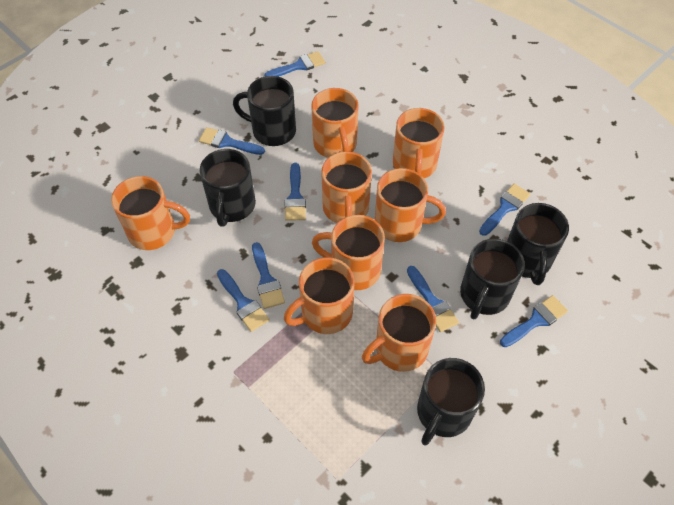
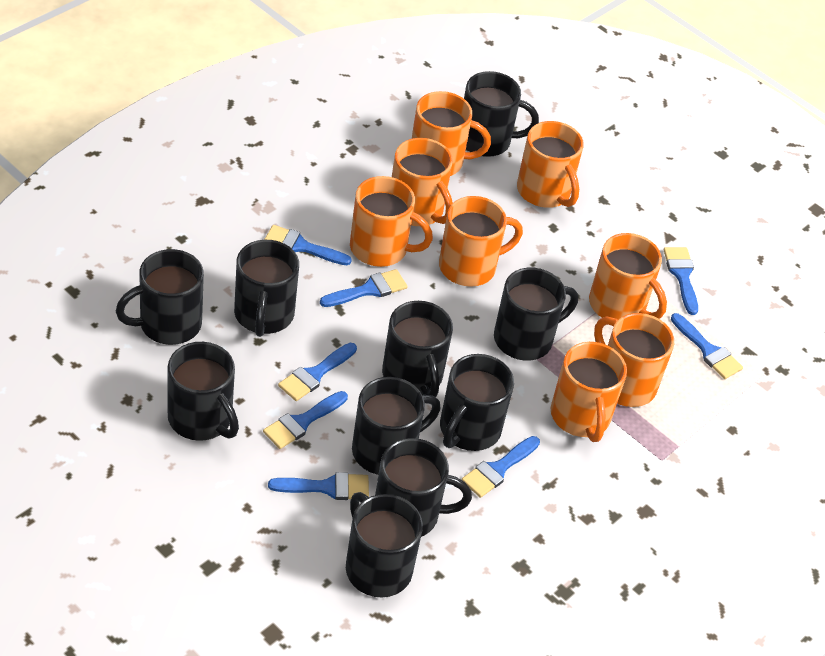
black mug: [200,149,256,227] [233,76,296,146] [417,358,485,445] [460,238,525,320] [507,203,569,285] = 5 -> [116,249,204,345] [168,342,239,441] [234,240,299,337] [346,492,423,598] [352,377,440,475] [375,438,472,537] [382,301,453,397] [440,354,514,451] [464,71,539,157] [494,268,578,361] = 10

